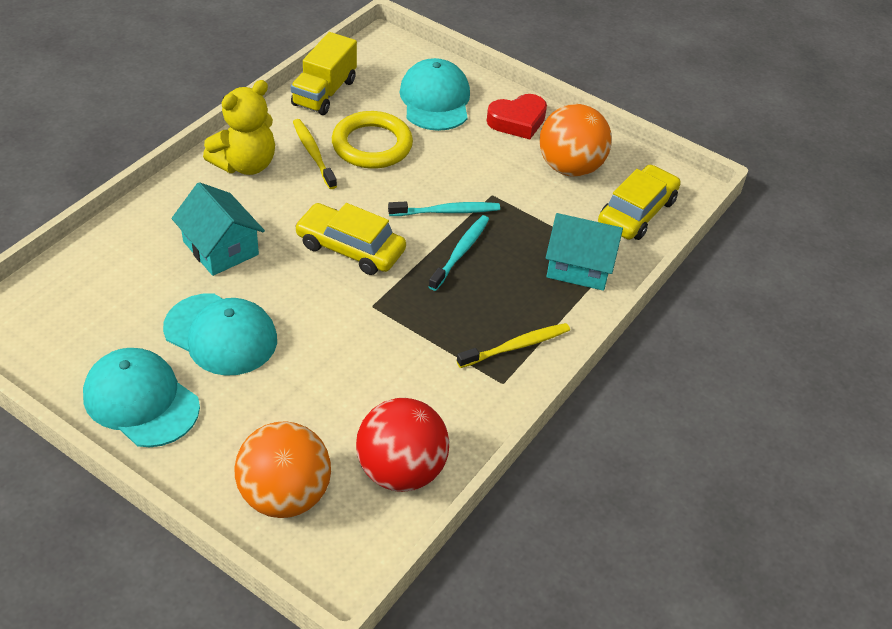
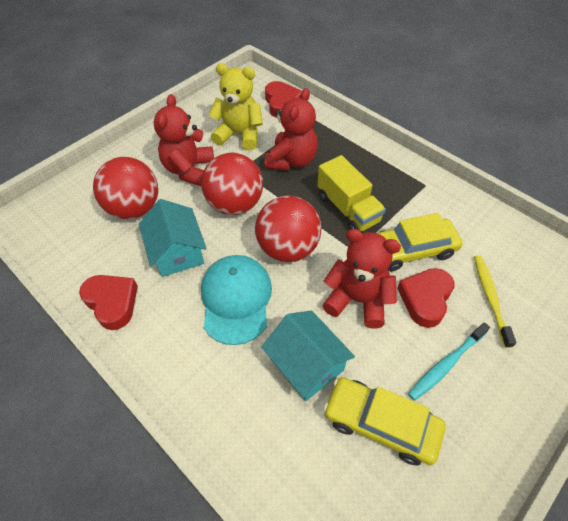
orange ball: [234,421,331,518] [539,104,612,177] = 2 -> none = 0
red ball: [356,398,449,492] = 1 -> [93,157,158,219] [201,153,263,215] [255,195,321,262] = 3
red heart: [487,94,547,139] = 1 -> [79,275,138,330] [265,81,302,118] [397,268,455,328] = 3
red teddy bear: none = 0 -> [154,94,214,186] [265,88,318,171] [322,229,401,329] = 3
turquoise cap: [83,348,200,447] [163,293,277,376] [399,58,470,131] = 3 -> [201,255,272,345] = 1
turquoise toothbrush: [388,202,500,216] [428,215,489,291] = 2 -> [408,322,490,401] = 1
yellow ring: [332,111,413,169] = 1 -> none = 0
yellow toothbrush: [293,119,337,189] [457,323,570,368] = 2 -> [474,255,516,348] = 1

